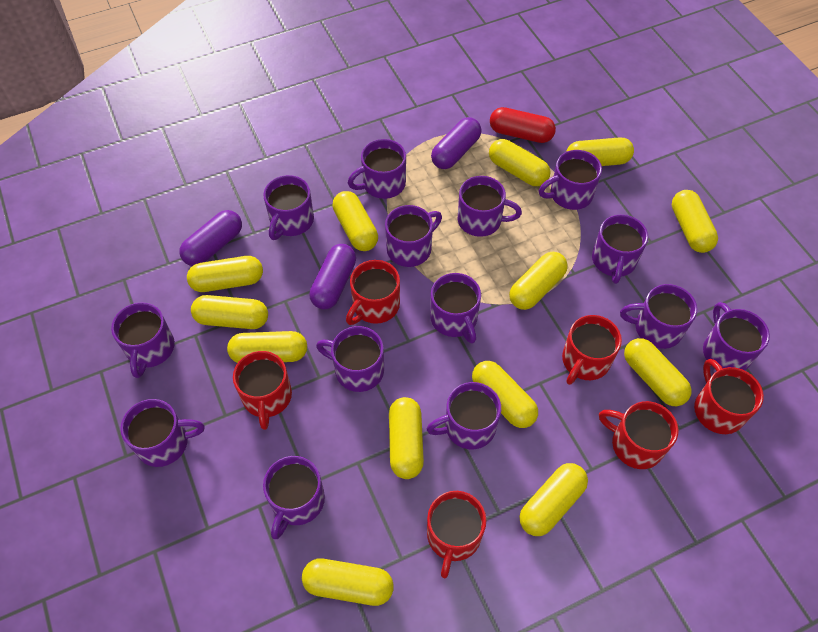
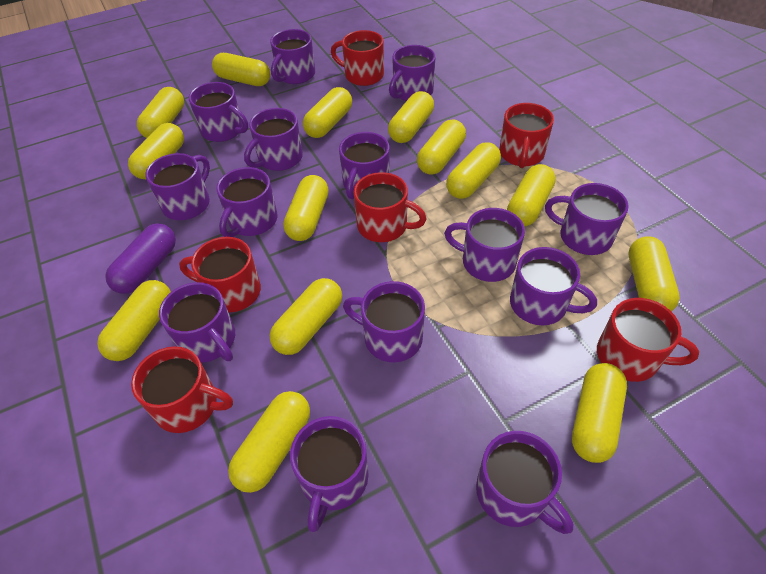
purple capsule: [179,210,242,266] [309,244,356,309] [431,117,481,169] = 3 -> [105,223,176,294] = 1
red capsule: [490,107,556,143] = 1 -> none = 0
yellow capsule: [187,256,263,292] [191,295,268,329] [227,331,307,363] [302,558,394,606] [332,191,378,251] [389,397,424,479] [472,361,538,428] [489,139,551,186] [509,252,568,310] [520,463,588,536] [566,137,634,166] [624,338,692,406] [672,190,718,253] = 13 -> [97,280,171,361] [128,123,184,179] [137,87,184,138] [212,53,270,86] [228,391,310,493] [269,278,342,355] [283,175,329,241] [303,87,352,138] [388,91,434,143] [417,119,466,175] [446,142,501,199] [507,164,556,226] [572,363,627,463] [629,236,680,312] = 14

